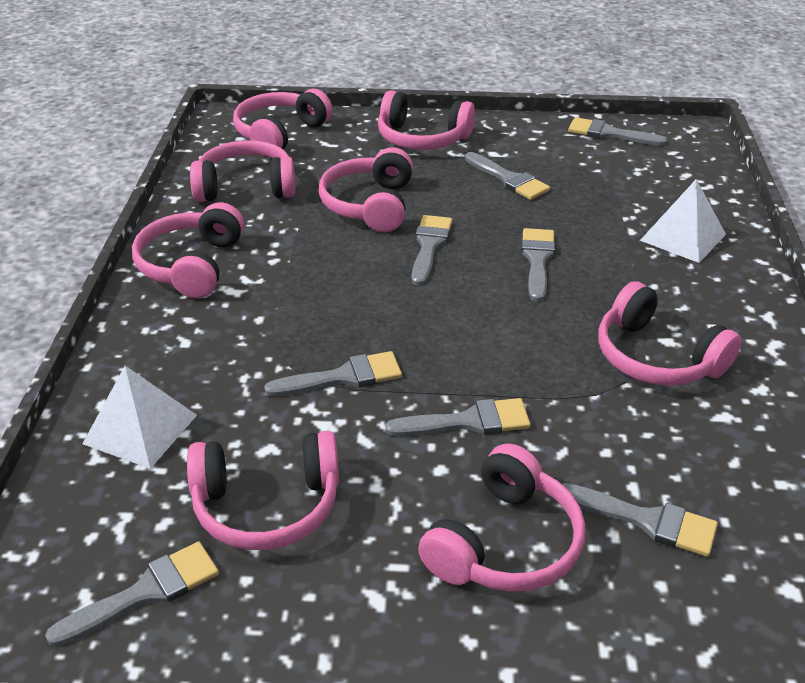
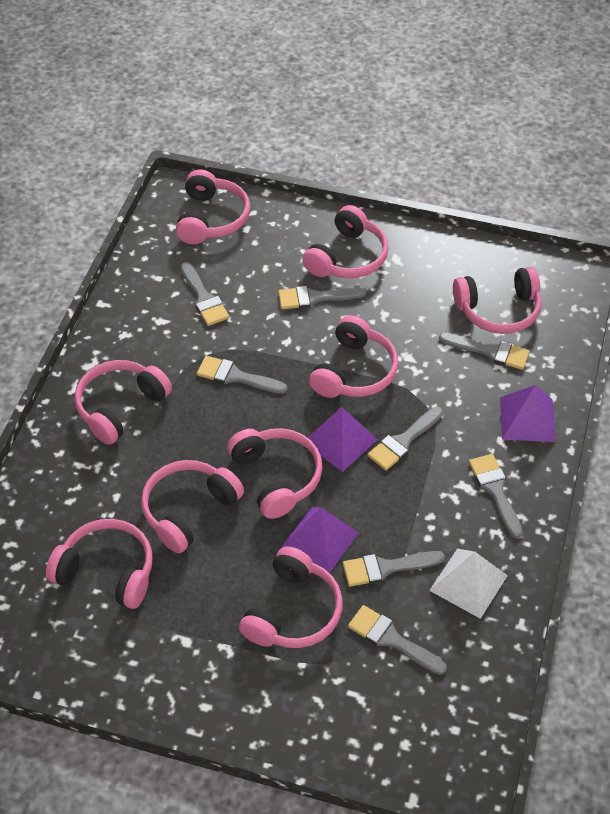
pink headphones: [132,202,244,298] [187,431,339,550] [190,140,295,202] [233,89,332,149] [319,147,413,232] [378,91,475,150] [418,443,585,592] [598,281,741,386] = 8 -> [46,519,153,609] [74,360,172,445] [141,460,244,553] [176,169,250,244] [227,428,323,519] [239,546,343,648] [302,205,388,278] [309,315,398,398] [453,266,542,334] = 9
purple pyramid: none = 0 -> [282,507,359,573] [308,407,378,472] [500,385,556,442] = 3
white pyramid: [83,366,197,469] [640,179,726,263] = 2 -> [429,548,508,619] = 1

